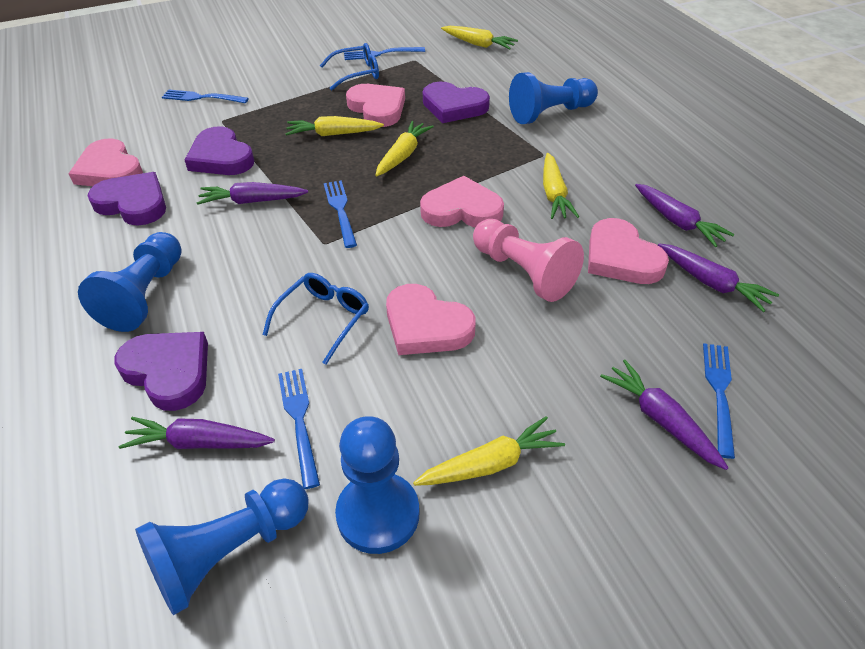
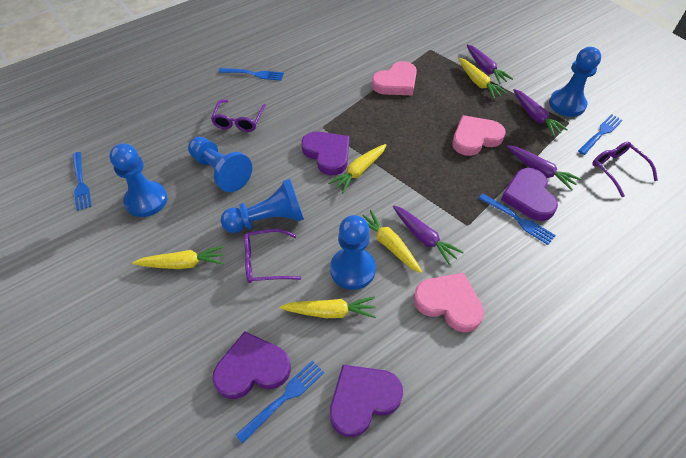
blue glasses: [262,273,369,365] [320,43,379,90] = 2 -> none = 0
blue pawn: [78,232,182,332] [135,478,309,615] [335,416,420,554] [509,72,598,124] = 4 -> [109,143,167,217] [188,137,252,192] [221,179,304,233] [330,215,376,290] [549,47,601,117] = 5
pink heart: [68,138,143,186] [346,84,405,127] [386,284,476,355] [420,176,504,228] [588,218,669,284] = 5 -> [372,61,417,95] [413,273,484,332] [452,115,506,156] = 3
pink pawn: [473,219,584,302] = 1 -> none = 0
purple carrot: [119,417,275,449] [197,182,308,205] [600,360,729,470] [635,184,734,247] [658,243,779,312] = 5 -> [393,205,464,265] [467,44,513,84] [506,145,581,191] [513,89,568,136] = 4
purple glasses: none = 0 -> [211,100,266,132] [244,229,302,283] [592,142,658,197] = 3

